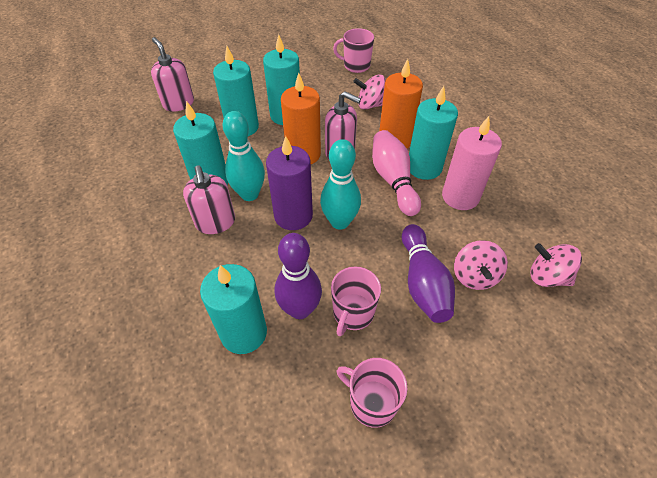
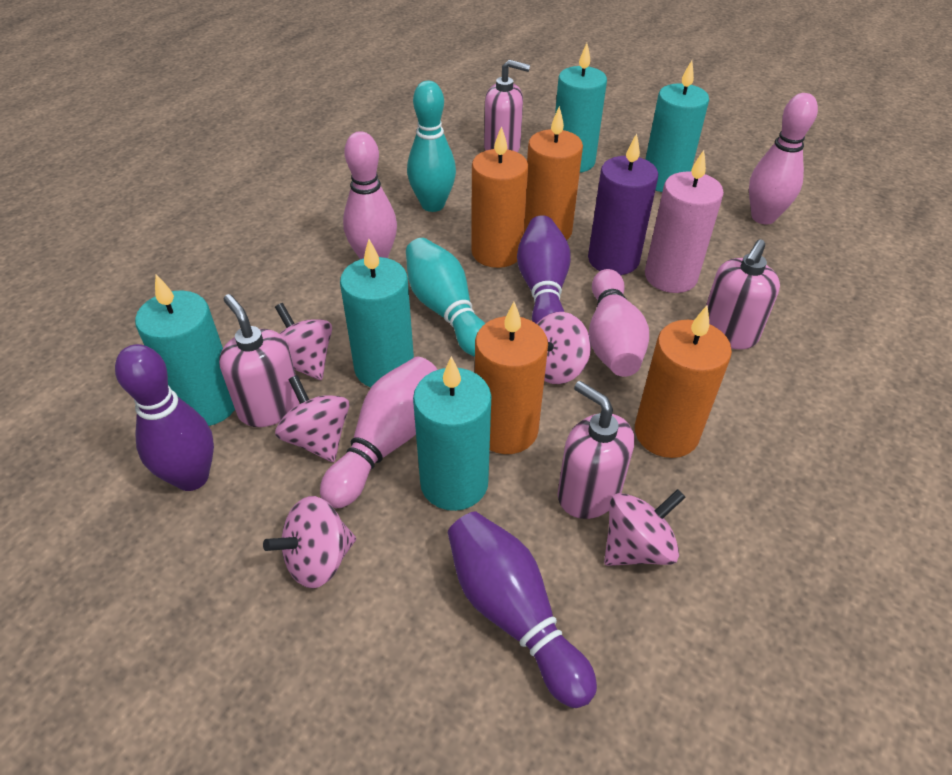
orange candle: [281,73,321,164] [379,59,423,148] = 2 -> [471,126,528,268] [475,302,548,454] [524,106,583,240] [635,306,732,458] = 4
pink bowling pin: [372,130,421,216] = 1 -> [320,357,437,508] [343,131,397,259] [589,269,649,377] [749,93,818,225] = 4
pink mug: [331,267,381,336] [333,28,374,73] [337,358,408,428] = 3 -> none = 0
pink soap dispenser: [151,37,194,112] [183,166,235,234] [325,91,361,159] = 3 -> [219,294,299,427] [484,60,530,152] [558,381,634,519] [706,239,780,349] = 4
pink spinning top: [353,75,386,110] [454,240,508,290] [530,243,582,287] = 3 -> [263,496,356,588] [275,303,332,380] [275,375,349,462] [537,312,591,384] [604,489,686,566] = 5
purple bowling pin: [275,233,322,319] [401,224,455,323] = 2 -> [115,344,214,491] [448,511,597,708] [517,216,571,324] = 3

